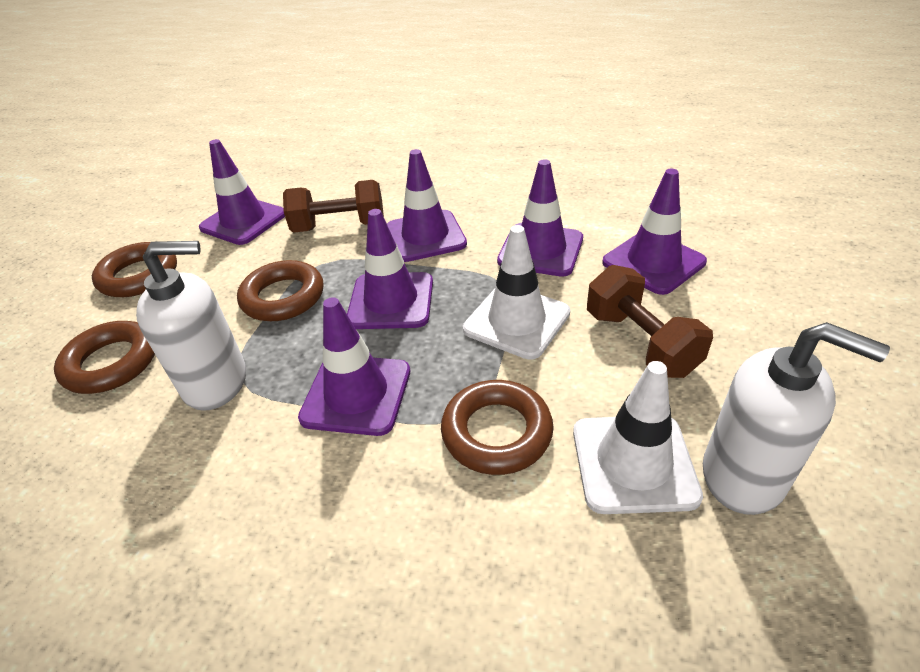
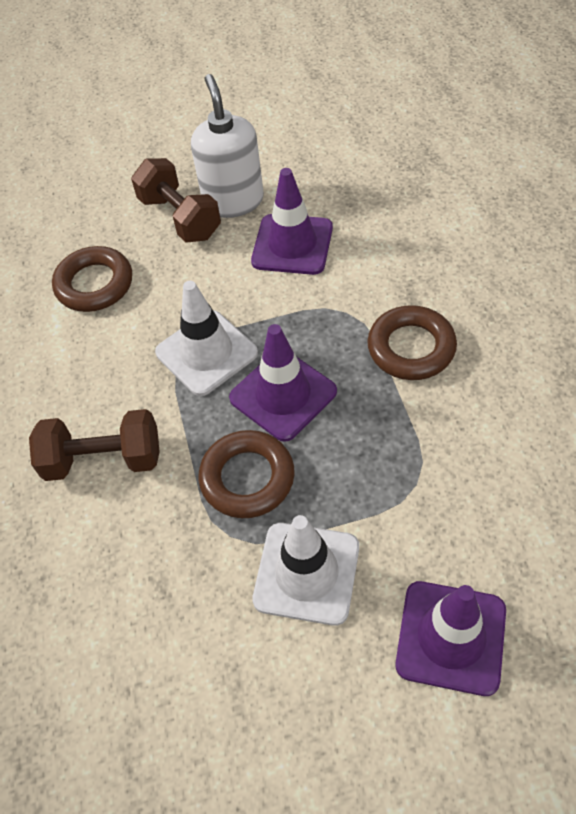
brown ring: [54,321,155,394] [92,242,177,297] [237,260,323,321] [441,380,554,475] = 4 -> [52,246,132,312] [198,430,295,518] [367,305,457,380] = 3
purple traffic cone: [199,139,285,245] [298,297,410,436] [347,209,433,329] [387,149,467,262] [497,159,583,277] [602,169,707,295] = 6 -> [229,324,337,442] [251,168,333,275] [395,581,506,696] = 3
white soap dispenser: [136,241,246,411] [703,322,890,515] = 2 -> [191,74,264,218] = 1

